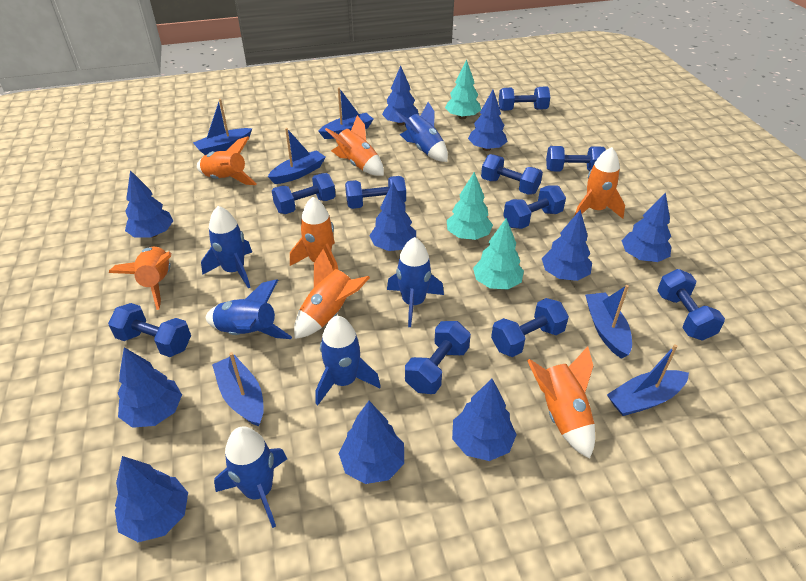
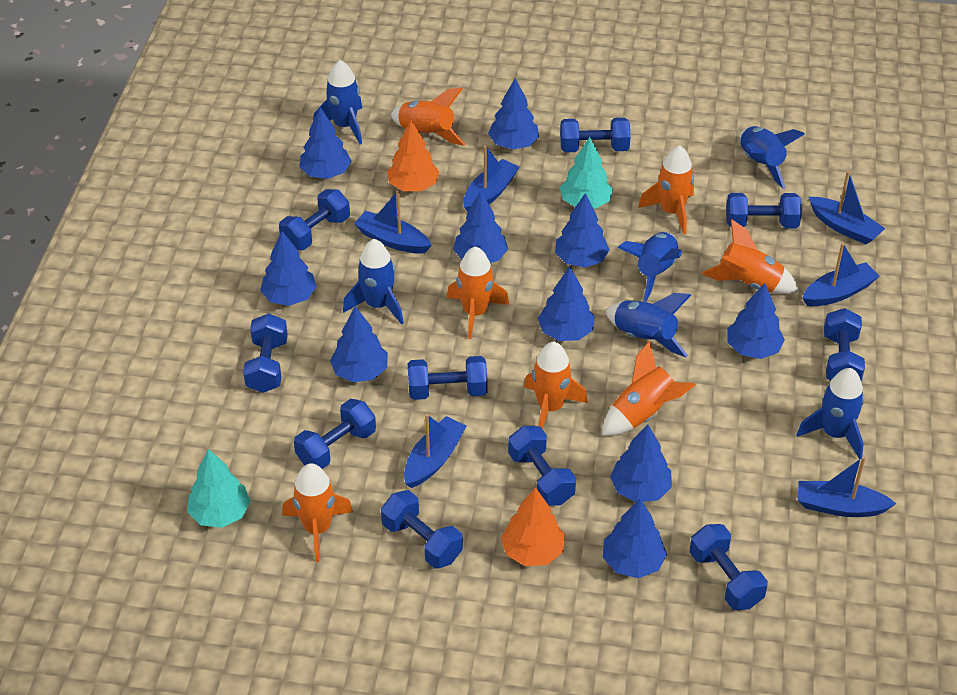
orange tree: none = 0 -> [387,120,439,191] [501,487,565,566] = 2
turquoise tree: [445,60,481,119] [447,172,493,240] [473,218,524,289] = 3 -> [187,449,251,528] [560,137,613,209] = 2

